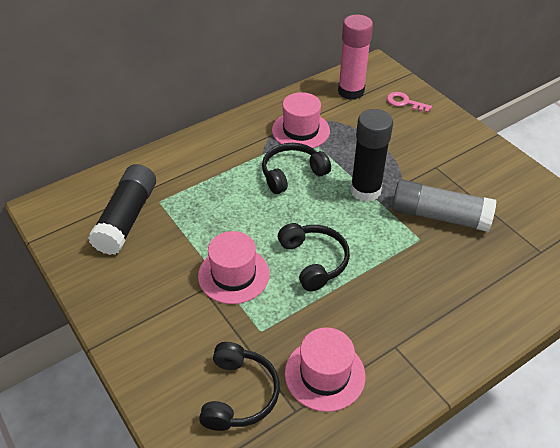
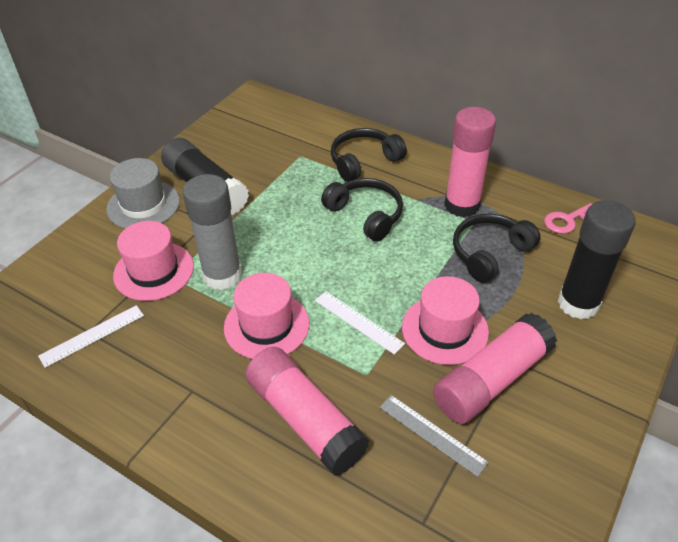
grey hat: none = 0 -> [106,158,180,229] = 1
grey ruler: none = 0 -> [380,395,489,477] = 1
pink glue stick: [338,15,373,100] = 1 -> [245,347,369,476] [433,313,557,424] [444,107,496,218] = 3
white ruler: none = 0 -> [38,305,144,368] [315,291,405,355] = 2

